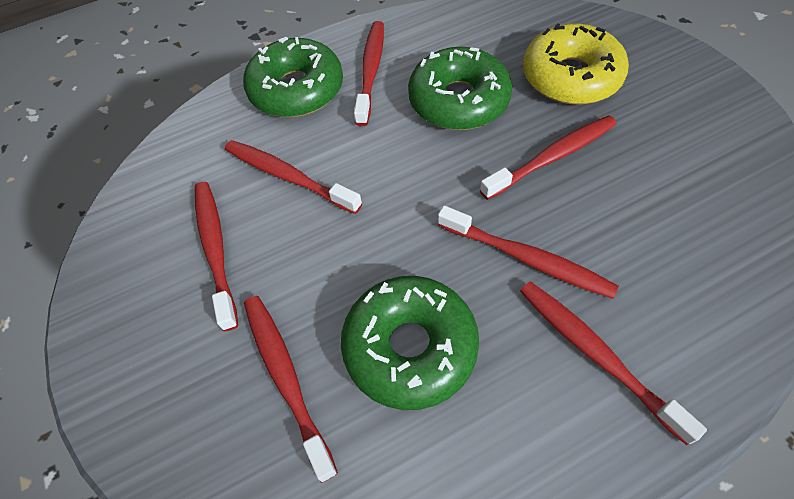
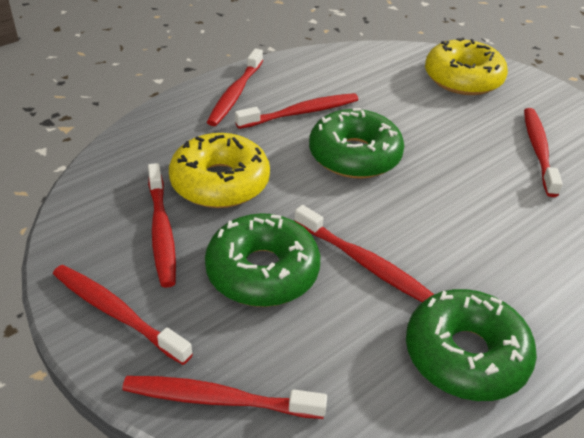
yellow donut: [523,23,629,105] = 1 -> [169,133,270,208] [425,37,508,95] = 2

